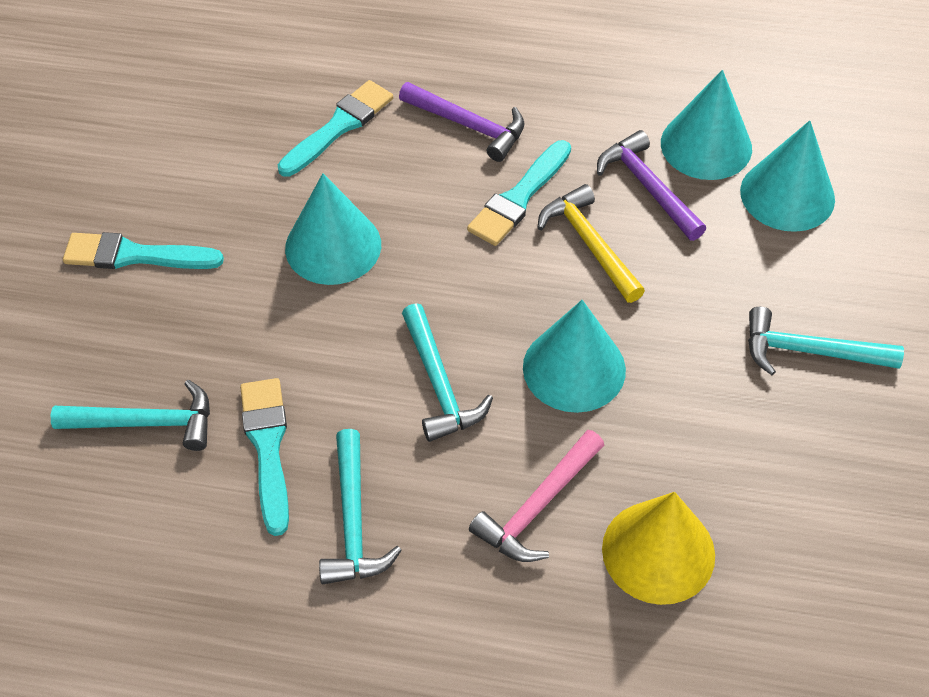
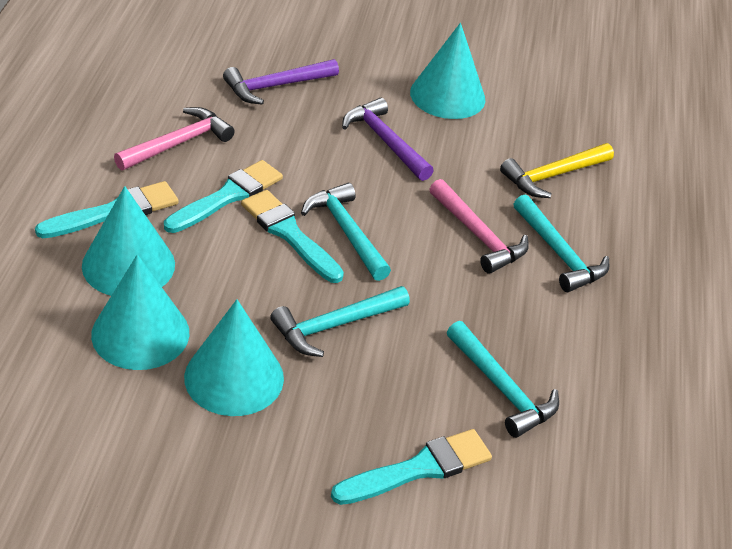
pink hammer: [469,430,604,562] = 1 -> [114,107,235,170] [429,179,529,274] = 2
yellow cone: [602,492,715,605] = 1 -> none = 0

